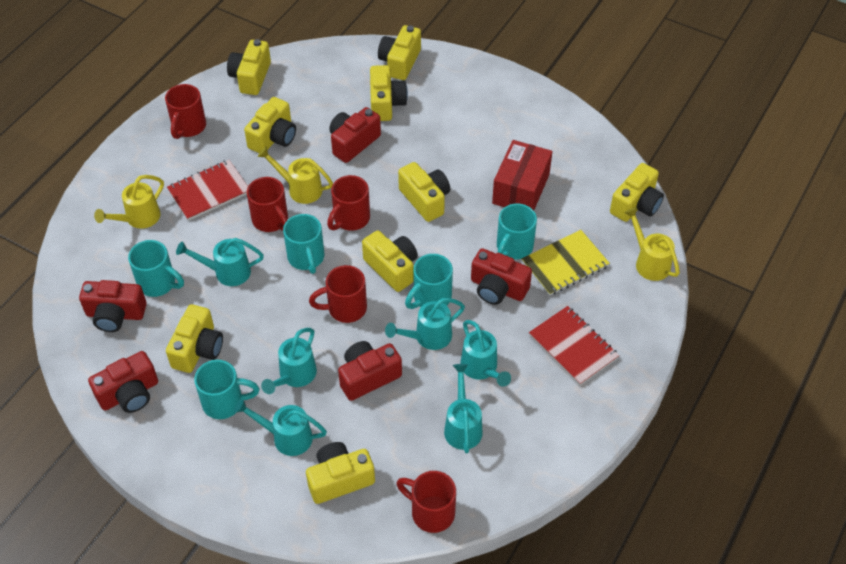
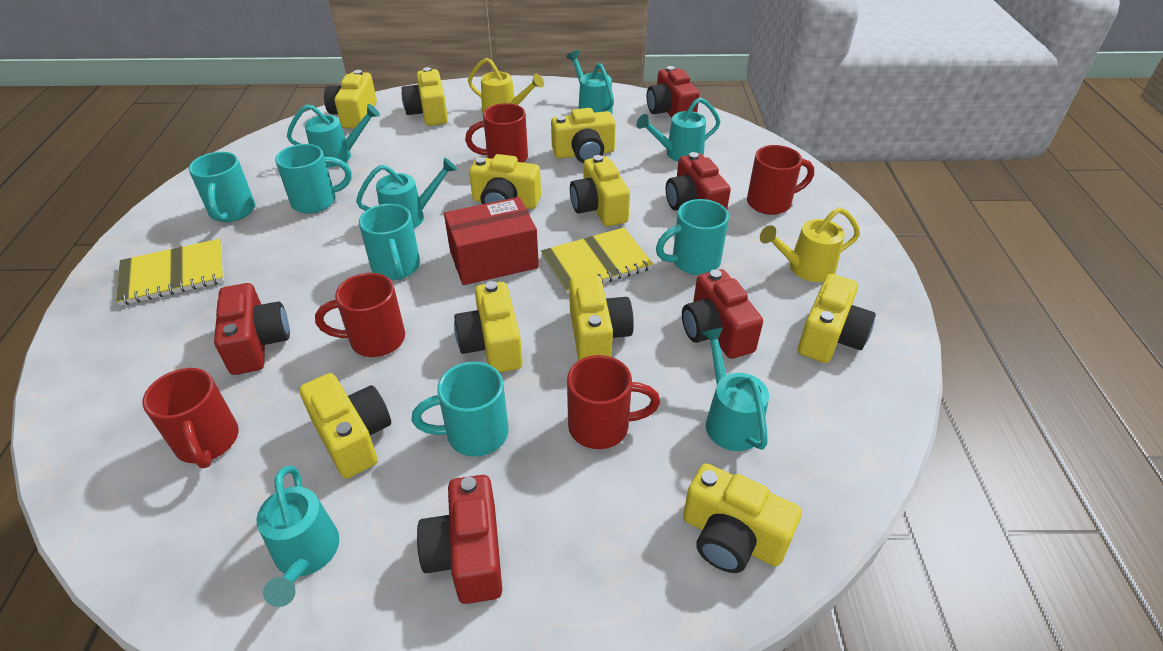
red notebook: [167,160,248,221] [529,306,619,385] = 2 -> none = 0
yellow camera: [166,304,223,373] [227,39,271,95] [244,97,296,153] [306,442,375,504] [362,230,418,292] [370,65,408,121] [378,25,421,80] [398,162,450,222] [610,163,664,222] = 9 -> [299,373,391,479] [324,70,377,129] [402,67,448,126] [454,281,523,373] [469,154,541,209] [551,108,616,163] [569,275,634,360] [570,155,630,226] [683,463,802,573] [798,274,876,363] = 10
yellow notebook: [522,230,610,296] = 1 -> [116,239,224,306] [541,228,653,294] = 2
yellow watering can: [94,175,164,229] [258,147,333,204] [624,207,680,281] = 3 -> [468,58,544,114] [760,207,860,282] = 2

